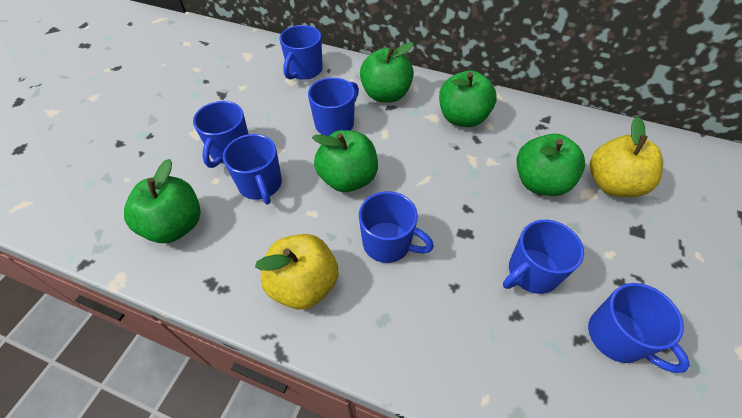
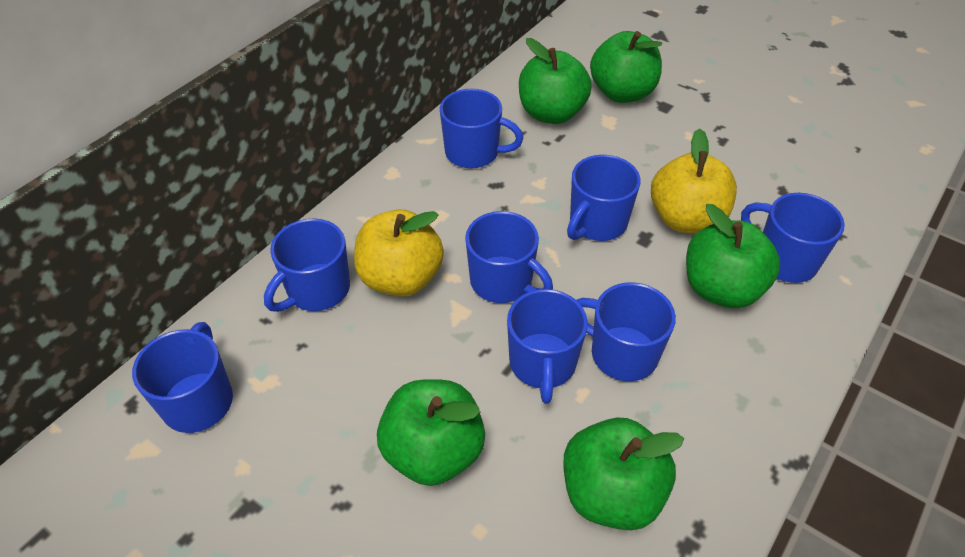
blue mug: [193,101,248,168] [223,134,282,205] [280,25,323,80] [308,77,359,136] [359,191,434,263] [503,220,584,294] [588,283,690,373] = 7 -> [132,322,233,433] [264,218,350,312] [440,89,523,169] [465,211,553,303] [507,289,588,404] [567,155,641,241] [577,282,676,381] [741,193,845,283] = 8

